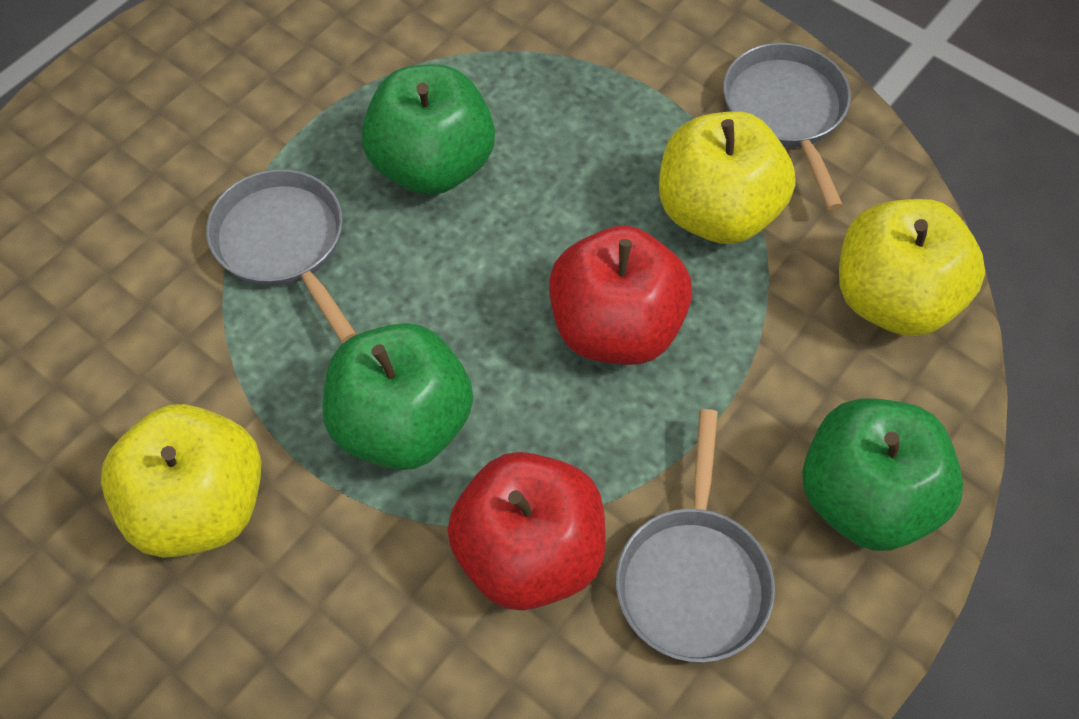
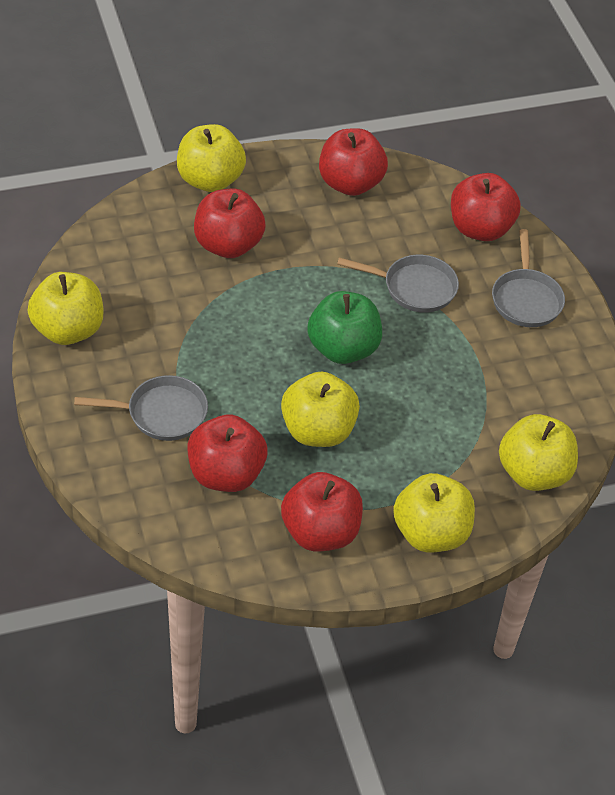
green apple: [323,323,473,470] [361,64,495,195] [802,398,964,551] = 3 -> [307,291,382,364] = 1
red apple: [447,452,606,610] [549,226,692,365] = 2 -> [188,415,267,492] [194,189,266,258] [281,472,363,551] [319,128,388,196] [451,173,521,241] = 5
yellow apple: [101,404,261,558] [659,111,796,244] [839,199,985,336] = 3 -> [28,272,104,345] [177,124,246,192] [281,372,360,447] [393,473,475,552] [499,414,578,491] = 5

